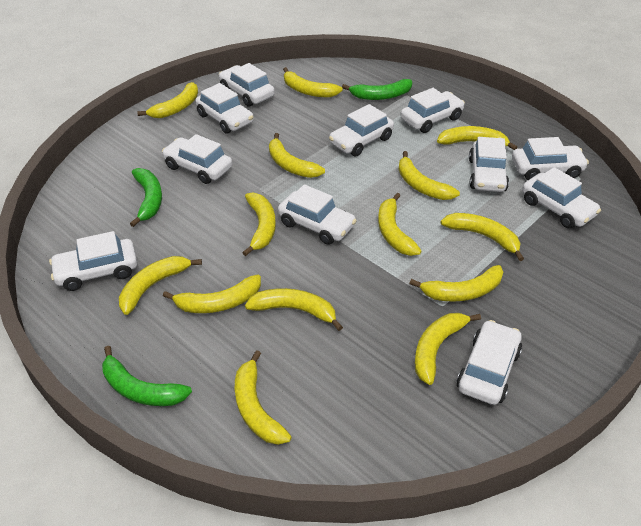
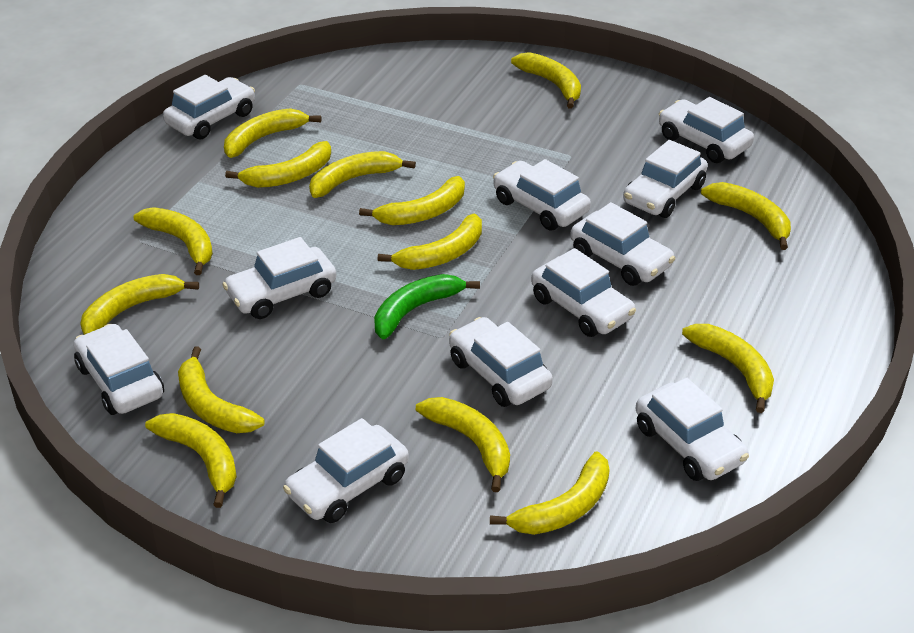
green banana: [102,346,192,406] [130,168,162,227] [342,79,412,100] = 3 -> [374,274,480,339] = 1

